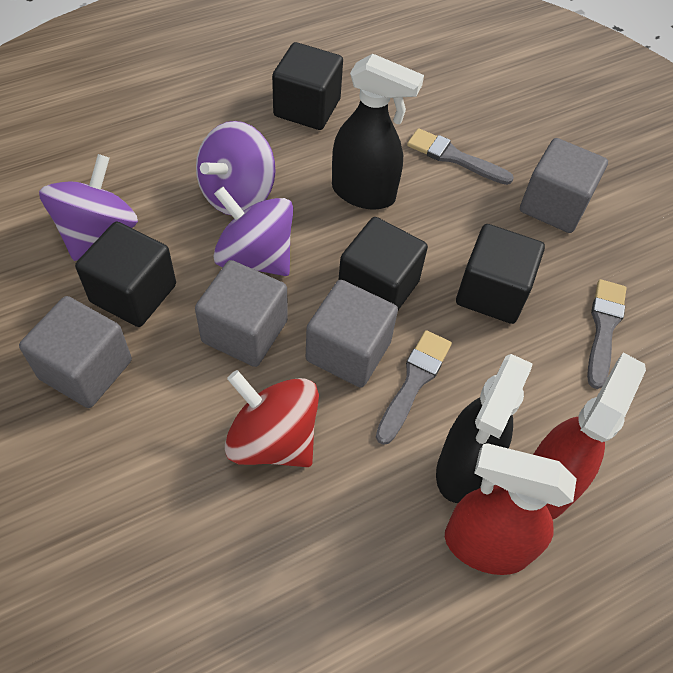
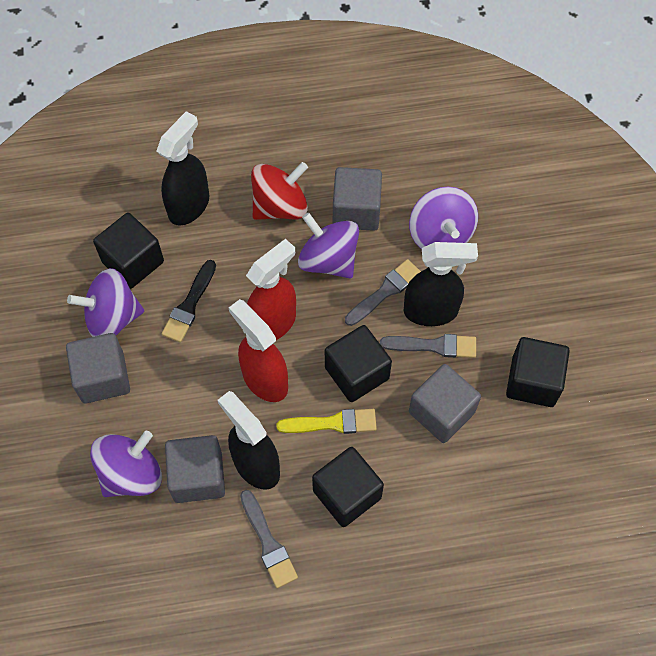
black brush: none = 0 -> [162,260,216,343] = 1
black spray bottle: [332,54,424,210] [436,354,533,503] = 2 -> [156,111,209,226] [217,391,280,490] [404,242,478,326] = 3
purple spinning top: [39,154,138,261] [196,121,276,216] [214,187,293,276] = 3 -> [67,268,144,337] [90,431,162,497] [298,213,359,278] [409,187,478,249] = 4
yellow brush: none = 0 -> [276,409,377,434] = 1

